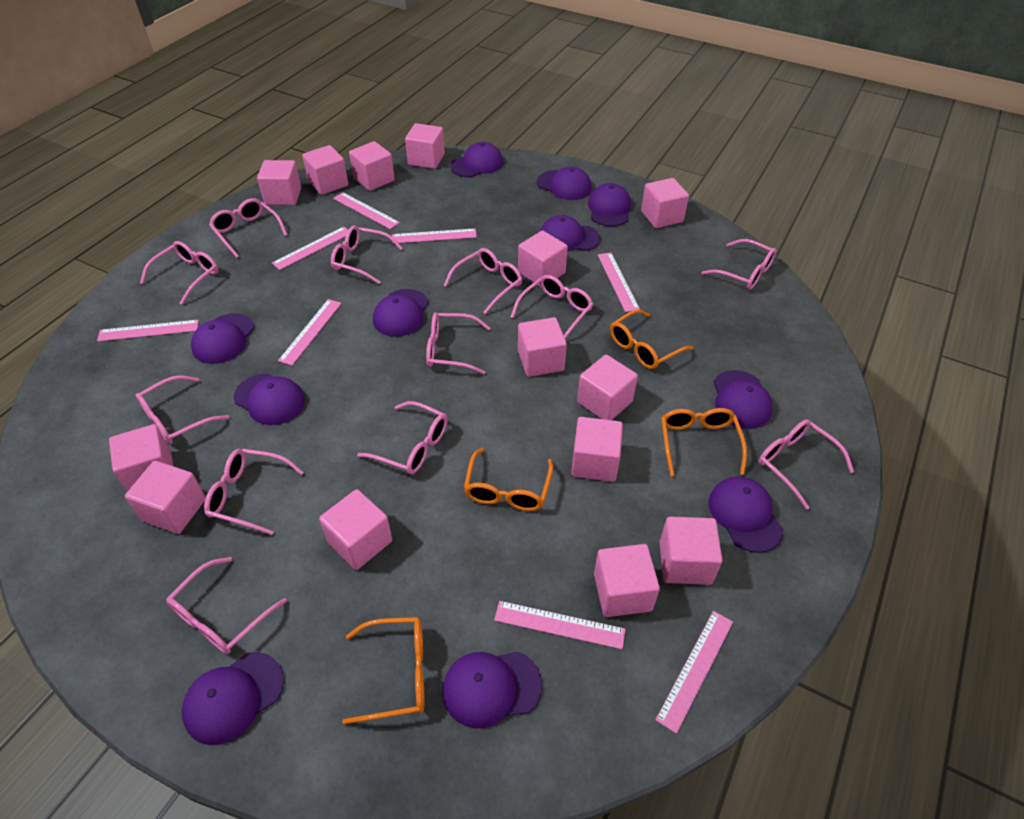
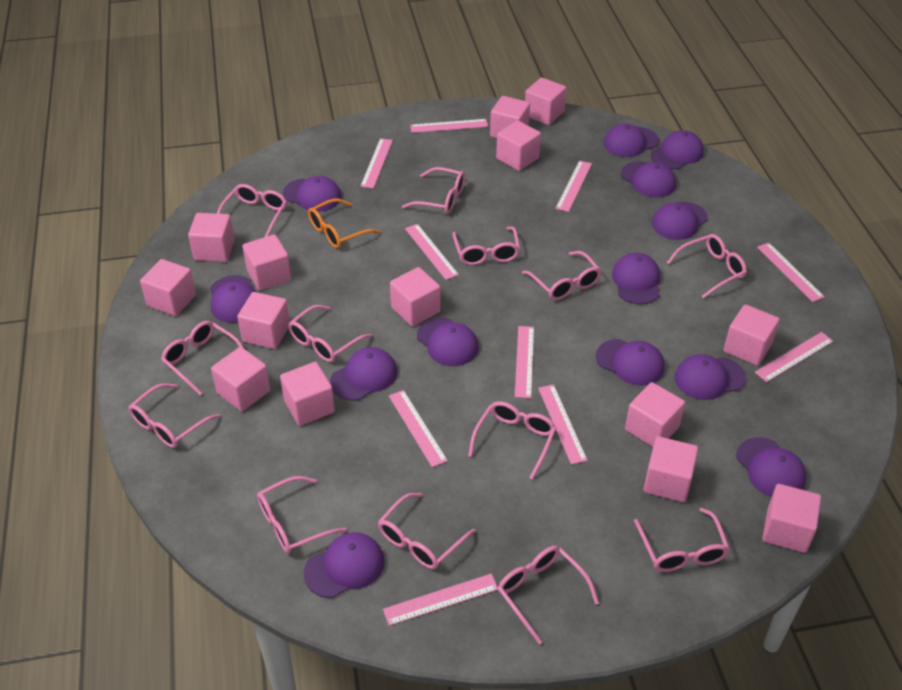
orange glasses: [342,617,424,724] [464,448,553,511] [610,309,693,369] [661,408,747,477] = 4 -> [308,199,381,248] = 1
pink glasses: [136,375,229,445] [140,241,219,305] [166,557,287,654] [204,448,304,535] [209,198,287,258] [331,225,403,284] [357,401,447,474] [426,312,490,374] [444,248,522,314] [511,275,593,339] [701,239,776,290] [759,419,854,510] = 12 -> [129,383,221,448] [161,321,244,395] [217,184,287,237] [257,476,347,553] [288,305,372,362] [378,493,476,569] [402,167,465,214] [452,227,520,265] [468,401,556,480] [497,546,599,644] [522,251,602,300] [634,508,730,572] [667,234,747,298] = 13
pink ruler: [97,320,199,342] [272,227,348,270] [278,299,342,365] [333,192,400,229] [392,228,477,244] [494,601,626,649] [598,253,640,312] [655,611,733,734] = 8 -> [360,138,393,188] [383,574,498,626] [389,390,448,467] [405,224,459,280] [410,119,488,133] [515,326,534,398] [538,384,588,464] [555,161,592,212] [755,332,834,382] [757,243,825,302] = 10
purple cap: [182,652,284,745] [191,313,254,364] [234,374,305,425] [373,289,429,337] [443,651,542,728] [450,142,503,177] [537,167,592,200] [540,215,600,251] [588,183,631,227] [708,476,783,553] [714,370,773,429] = 11 -> [210,275,256,323] [283,176,341,212] [304,532,385,598] [330,347,397,401] [417,318,479,366] [596,339,665,386] [603,124,659,157] [612,253,660,304] [621,161,676,197] [651,130,704,169] [652,201,708,240] [675,354,746,400] [736,437,806,497] = 13

